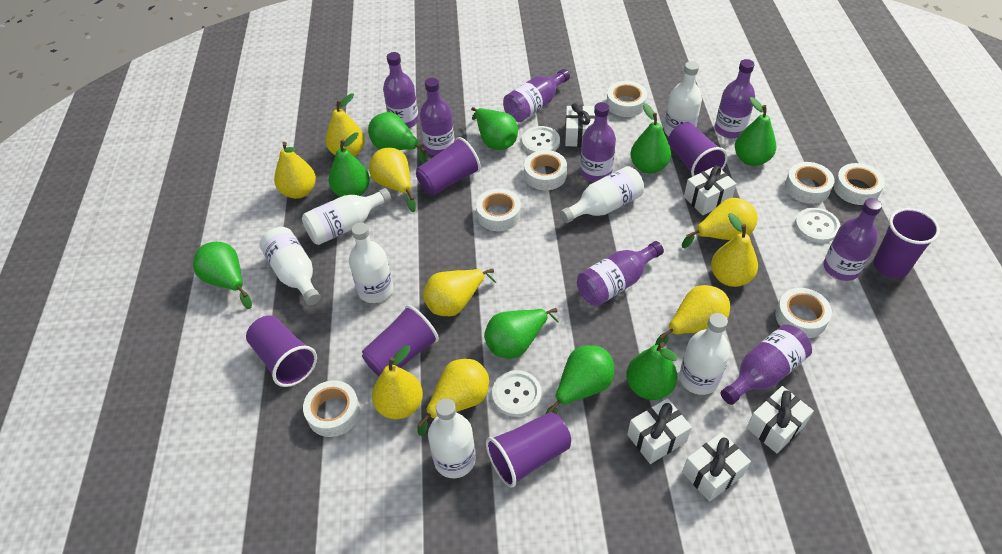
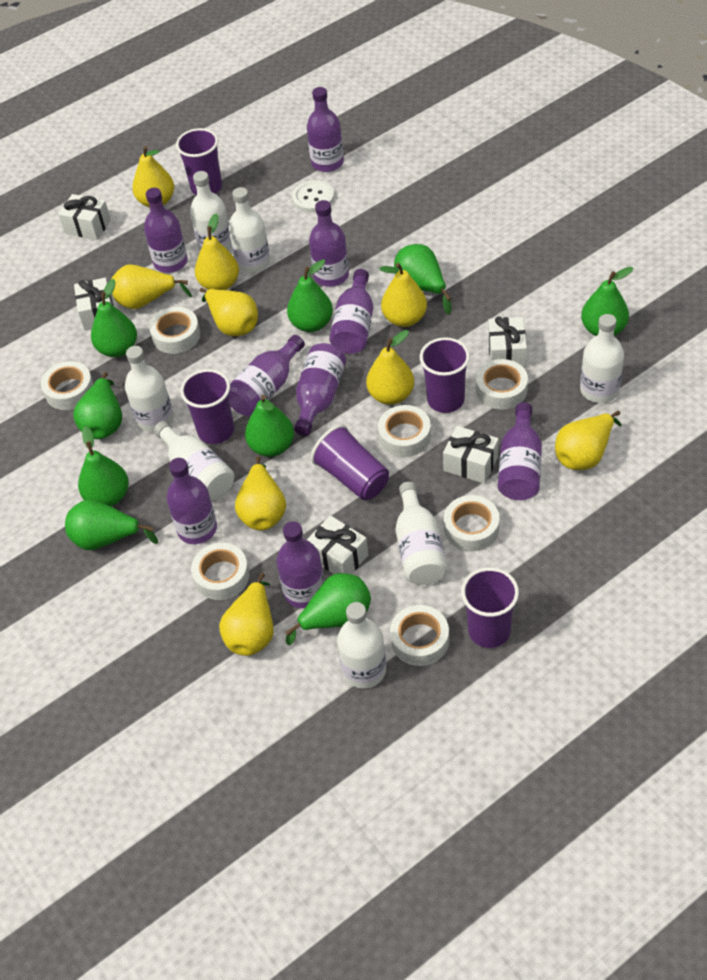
purple bottle: [383,52,419,128] [420,78,455,156] [503,69,570,122] [577,241,664,306] [580,102,616,182] [715,59,755,138] [721,324,812,405] [823,198,882,281] = 8 -> [144,188,188,273] [166,458,217,544] [229,335,305,416] [276,521,325,608] [294,343,346,436] [307,87,344,172] [309,200,349,287] [329,269,373,354] [498,402,542,500] = 9
purple cup: [246,315,317,387] [362,305,439,376] [416,137,481,195] [486,412,571,488] [668,122,728,177] [873,208,940,278] = 6 -> [176,128,222,195] [180,369,234,444] [311,424,389,500] [419,337,470,413] [461,567,519,648] = 5
white button: [492,370,542,417] [522,126,560,154] [795,208,841,243] = 3 -> [292,180,334,212] = 1

